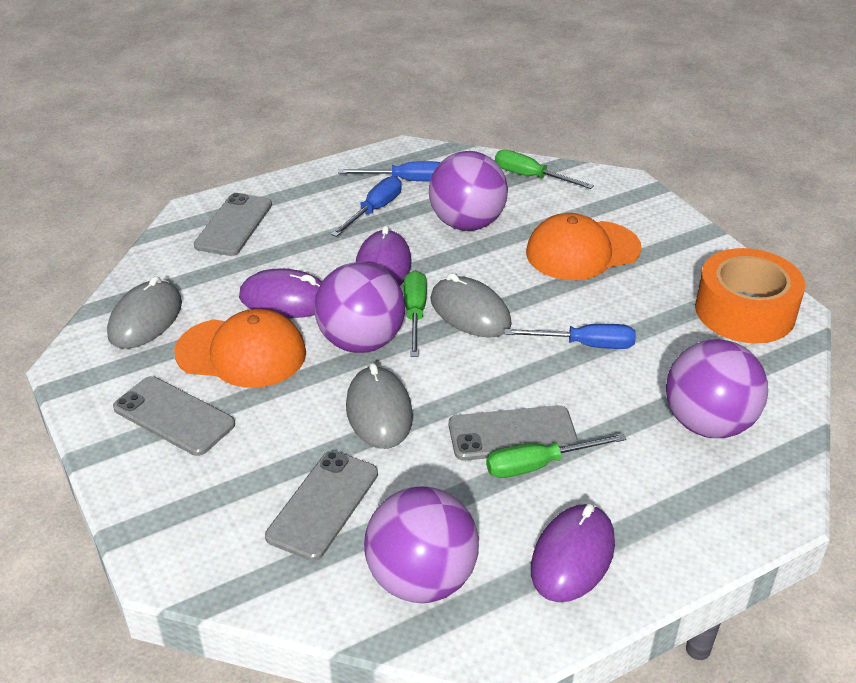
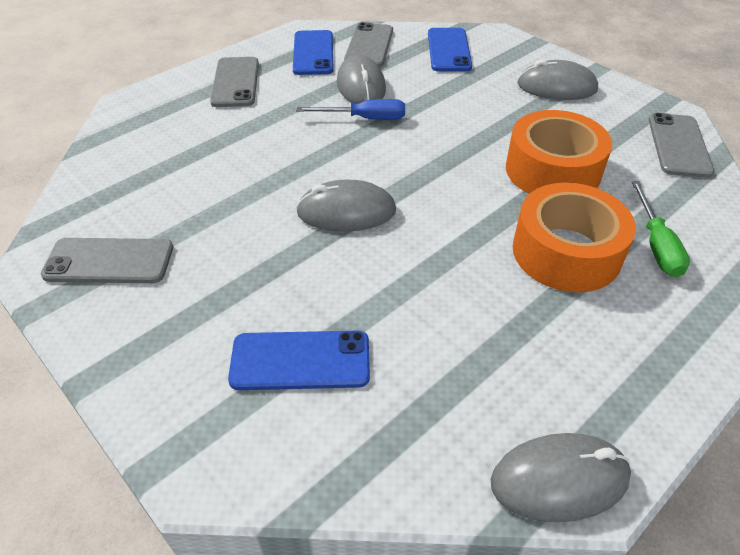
blue phone: none = 0 -> [228,331,370,390] [293,30,334,75] [428,28,472,72] = 3
blue screwdriver: [331,176,402,237] [338,161,440,181] [505,324,636,349] = 3 -> [296,99,405,120] = 1
green screwdriver: [404,271,427,357] [486,433,627,478] [495,150,594,189] = 3 -> [632,181,690,277] = 1
grey mouse: [107,276,182,349] [346,364,413,449] [430,273,512,338] = 3 -> [296,180,396,232] [337,55,386,104] [491,433,631,523] [517,59,598,100] = 4
orange cap: [174,309,306,388] [526,213,642,280] = 2 -> none = 0
orange tape: [695,248,805,343] = 1 -> [506,110,612,194] [513,183,636,292] = 2
purple ball: [314,262,405,353] [364,487,479,603] [429,151,508,231] [666,339,768,438] = 4 -> none = 0
purple mouse: [239,268,322,318] [356,225,412,286] [531,504,615,602] = 3 -> none = 0

